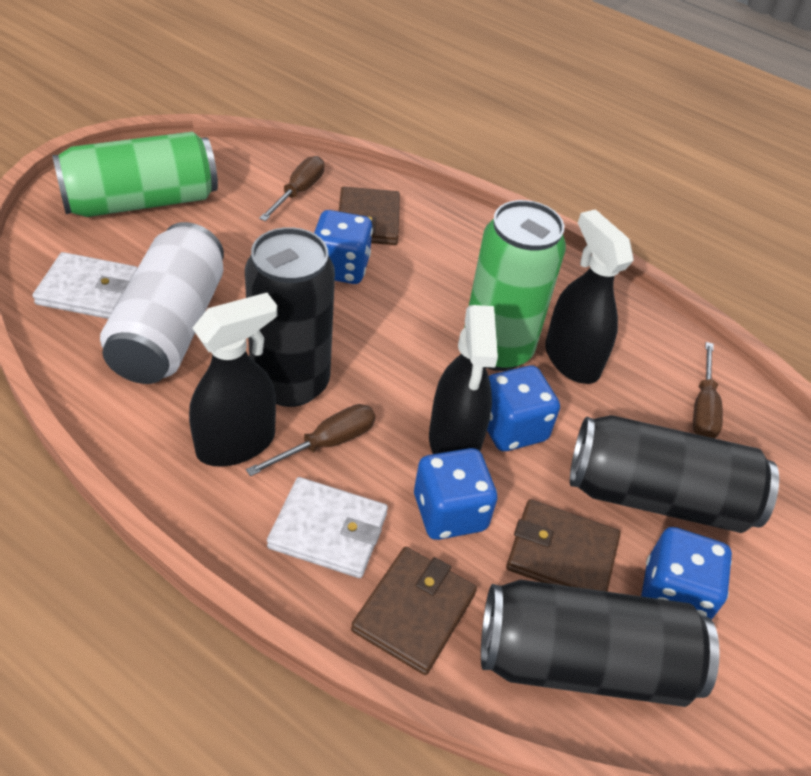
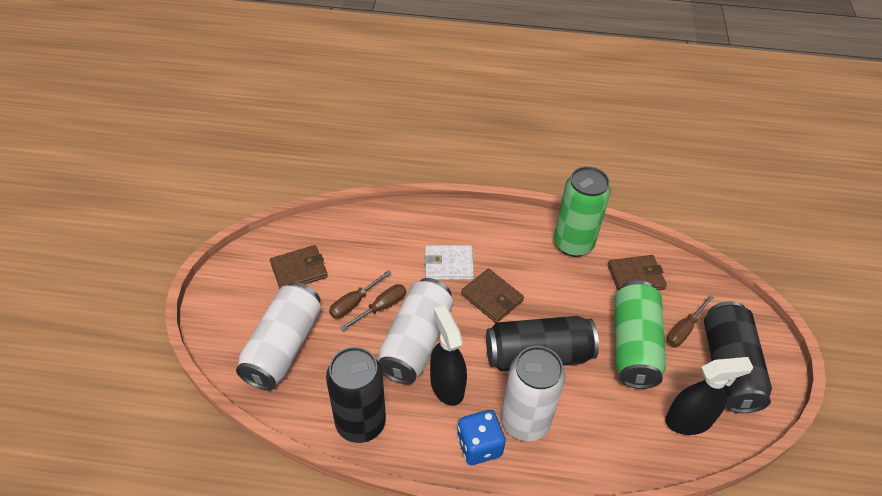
black spray bottle: [189,293,277,467] [429,305,498,454] [545,209,634,384] = 3 -> [430,305,467,406] [665,357,753,435] = 2
blue dice: [314,210,373,284] [414,448,497,540] [487,366,560,451] [641,527,732,620] = 4 -> [457,410,506,465] = 1
white can: [100,222,224,384] = 1 -> [236,282,321,391] [378,278,453,384] [501,346,565,441] = 3
white wallet: [33,252,138,319] [267,477,388,578] = 2 -> [424,245,474,280] = 1

